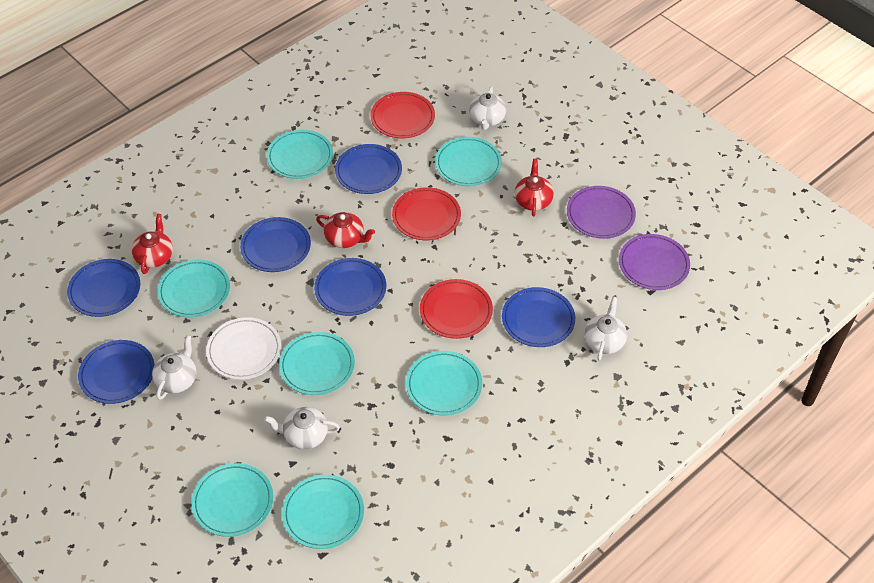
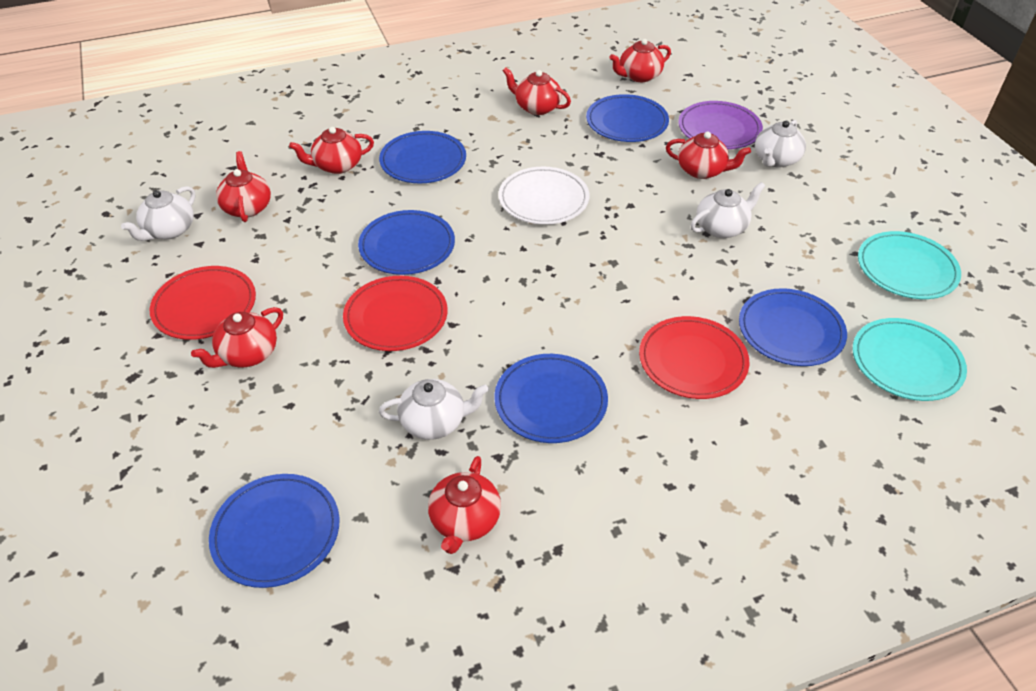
purple plate: [567,186,636,239] [619,234,690,290] = 2 -> [678,101,763,149] = 1
red teapot: [132,213,173,274] [316,212,375,248] [515,159,554,216] = 3 -> [191,307,283,368] [216,151,271,222] [289,127,374,174] [428,456,501,554] [503,67,571,115] [609,39,671,82] [666,132,751,179] = 7
turquoise plate: [157,259,230,318] [192,463,273,537] [267,130,333,179] [279,332,355,395] [282,475,364,549] [406,351,482,416] [435,137,502,186] = 7 -> [853,318,967,401] [858,231,961,299] = 2

